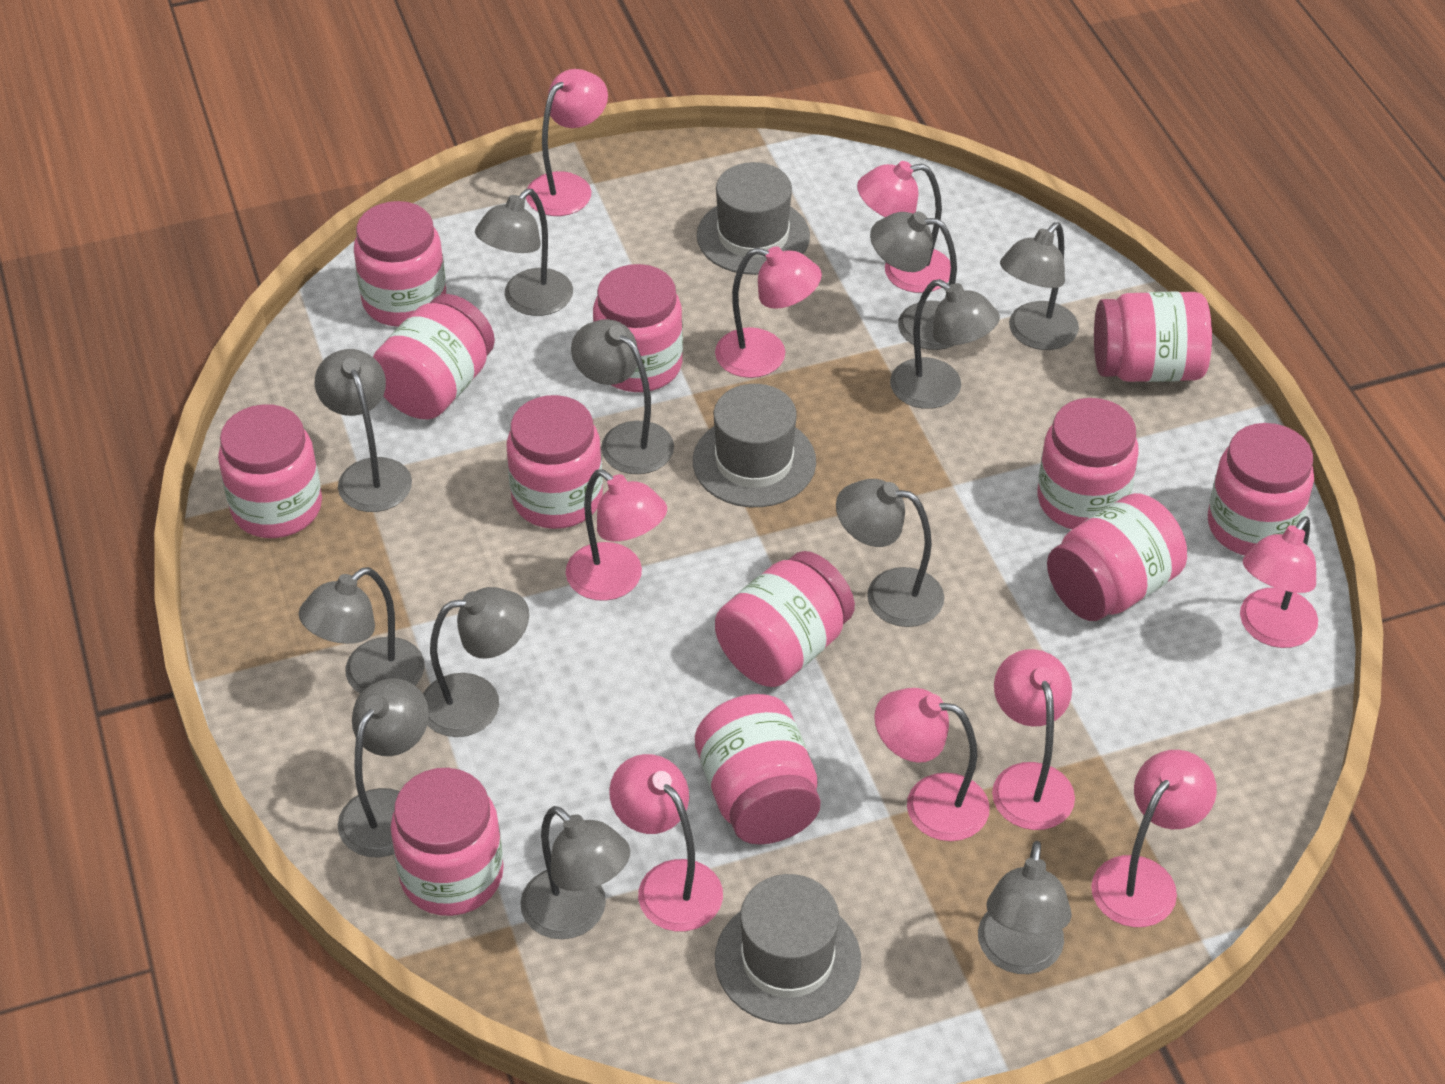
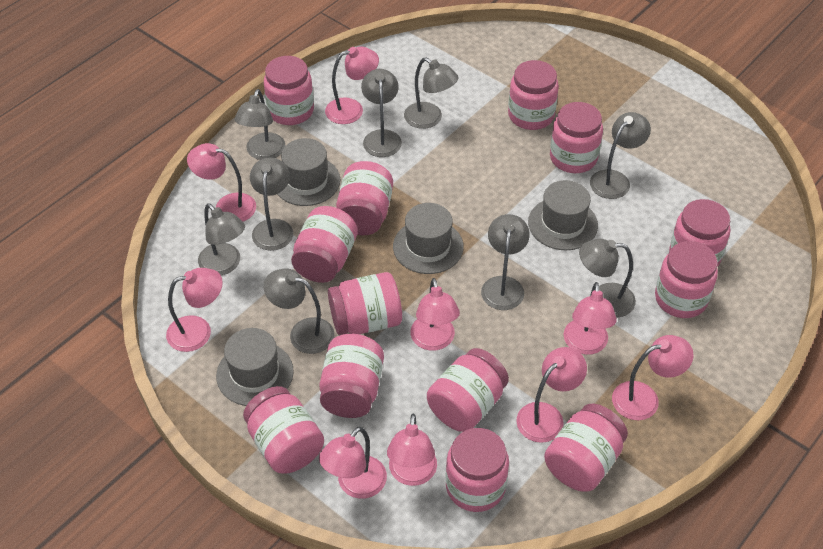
grey hat: [693,384,816,507] [697,162,810,275] [715,874,861,1024] = 3 -> [216,328,294,406] [277,138,340,206] [393,203,464,274] [528,180,598,250] = 4
grey lamp: [299,567,424,694] [315,349,412,512] [338,678,429,857] [423,587,529,737] [475,189,573,316] [520,806,630,939] [571,319,674,474] [836,479,944,627] [870,212,957,350] [890,279,1000,409] [978,841,1072,974] [1000,222,1079,350] = 12 -> [198,203,245,275] [235,89,285,160] [250,157,293,251] [263,268,335,354] [361,69,402,157] [404,58,458,129] [481,214,530,310] [579,239,636,317] [590,112,651,199] = 9
pink jar: [218,404,322,538] [354,201,446,327] [373,294,495,419] [391,768,504,916] [507,395,603,529] [593,264,683,392] [695,694,821,845] [715,551,855,687] [1037,398,1138,529] [1047,493,1187,621] [1094,291,1212,382] [1208,423,1314,555] = 12 -> [243,386,324,474] [264,56,314,125] [291,206,358,283] [319,334,384,418] [328,272,402,335] [336,161,393,235] [427,348,509,432] [446,428,509,512] [508,60,559,130] [544,404,628,492] [550,102,603,173] [655,241,718,318] [669,199,730,267] = 13

